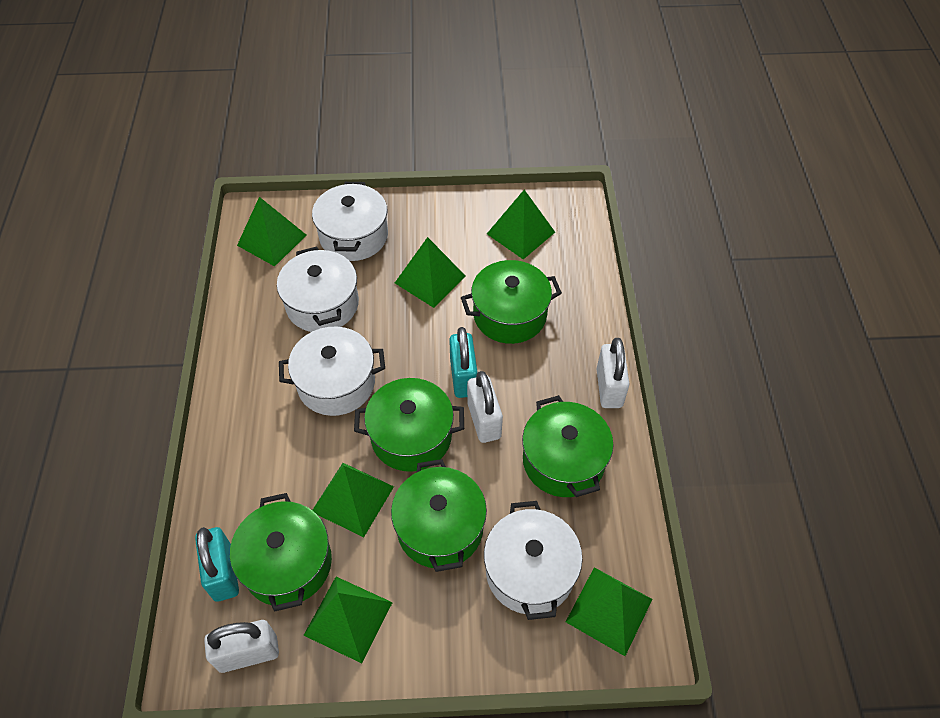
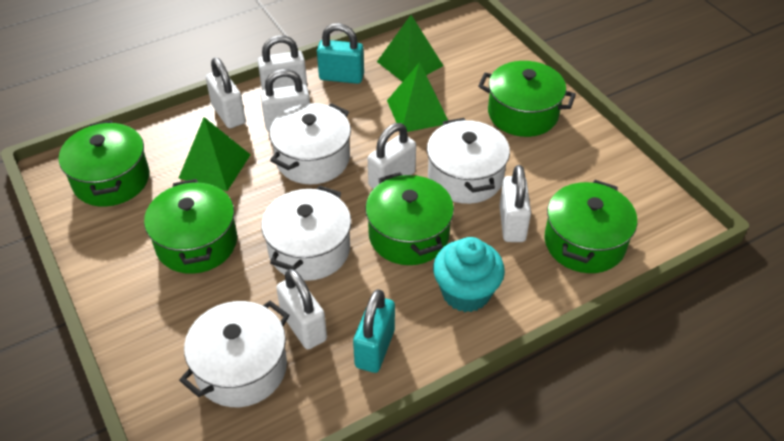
green pyramid: [237,197,306,267] [304,577,393,663] [312,463,394,537] [395,237,466,308] [487,190,555,259] [566,567,652,656] = 6 -> [179,117,251,191] [377,15,443,82] [387,62,448,132] = 3
turquoise cupcake: none = 0 -> [433,237,505,312] = 1
white padlock: [204,620,279,673] [467,371,503,443] [596,338,629,408] = 3 -> [206,58,246,128] [258,35,307,90] [260,69,310,131] [276,269,327,349] [368,123,416,189] [499,165,531,242] = 6

